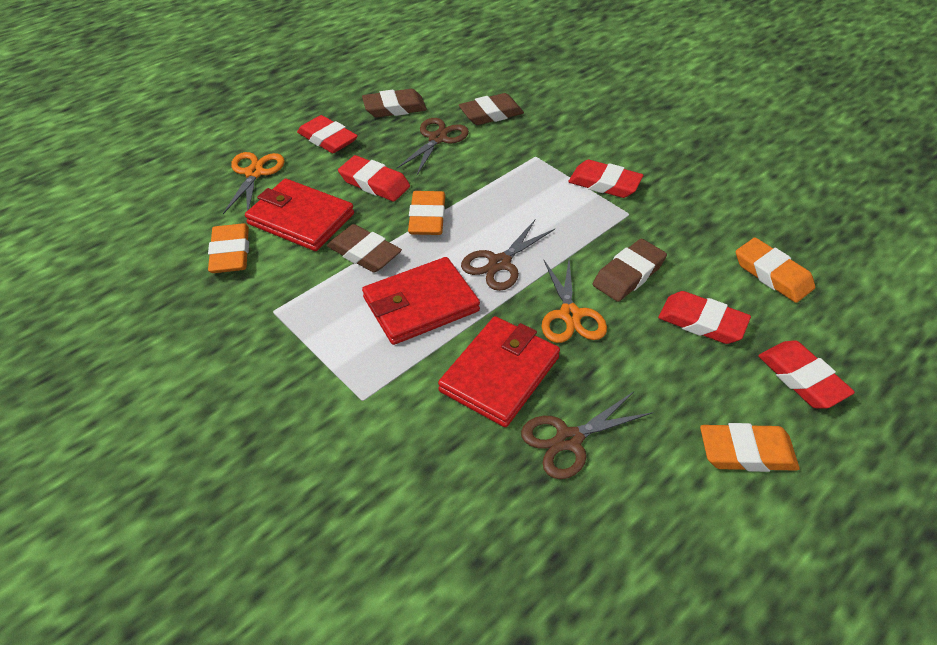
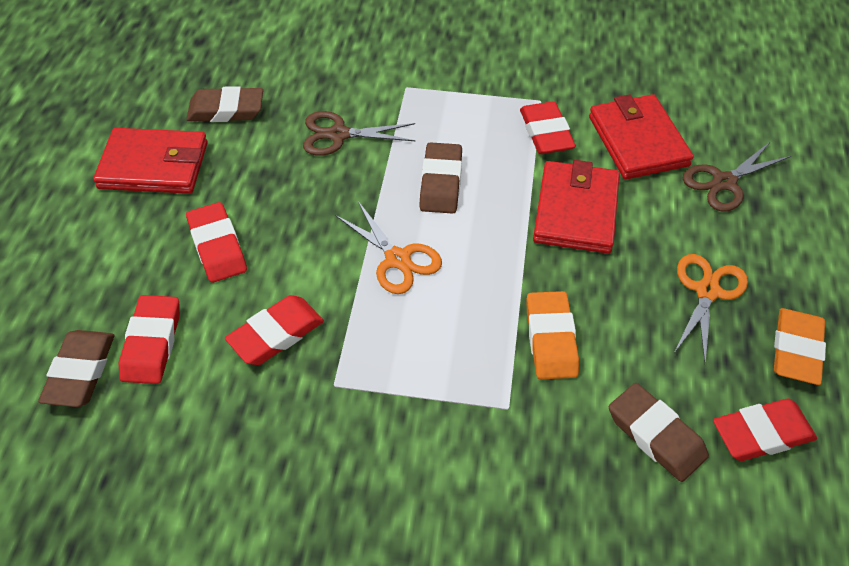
brown scissors: [397,118,469,175] [461,219,555,291] [521,392,653,479] = 3 -> [303,111,415,156] [683,141,791,212] = 2
orange eraser: [208,223,249,273] [408,191,445,235] [700,423,799,472] [736,238,815,303] = 4 -> [527,291,579,379] [774,308,826,385] = 2

